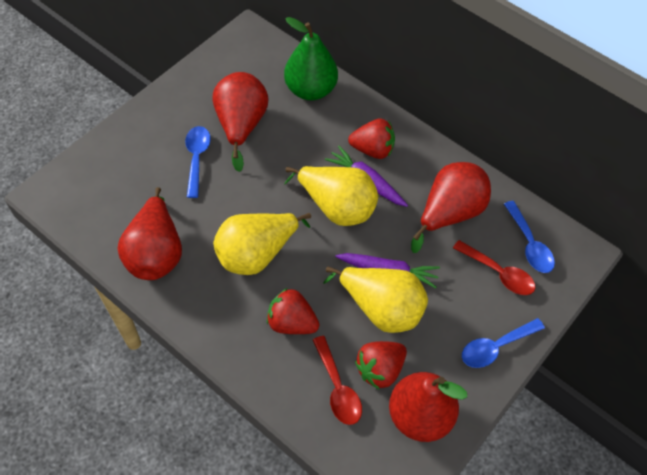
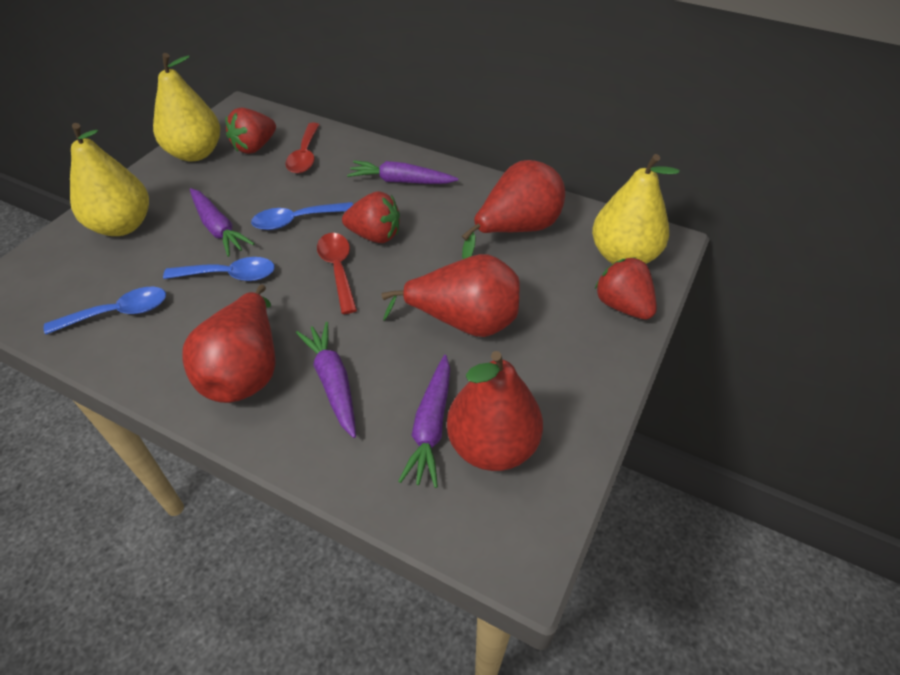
green pear: [284,17,338,101] = 1 -> none = 0
purple carrot: [325,146,408,207] [335,253,440,288] = 2 -> [190,188,255,257] [296,322,356,438] [347,160,458,184] [398,355,450,488] = 4

